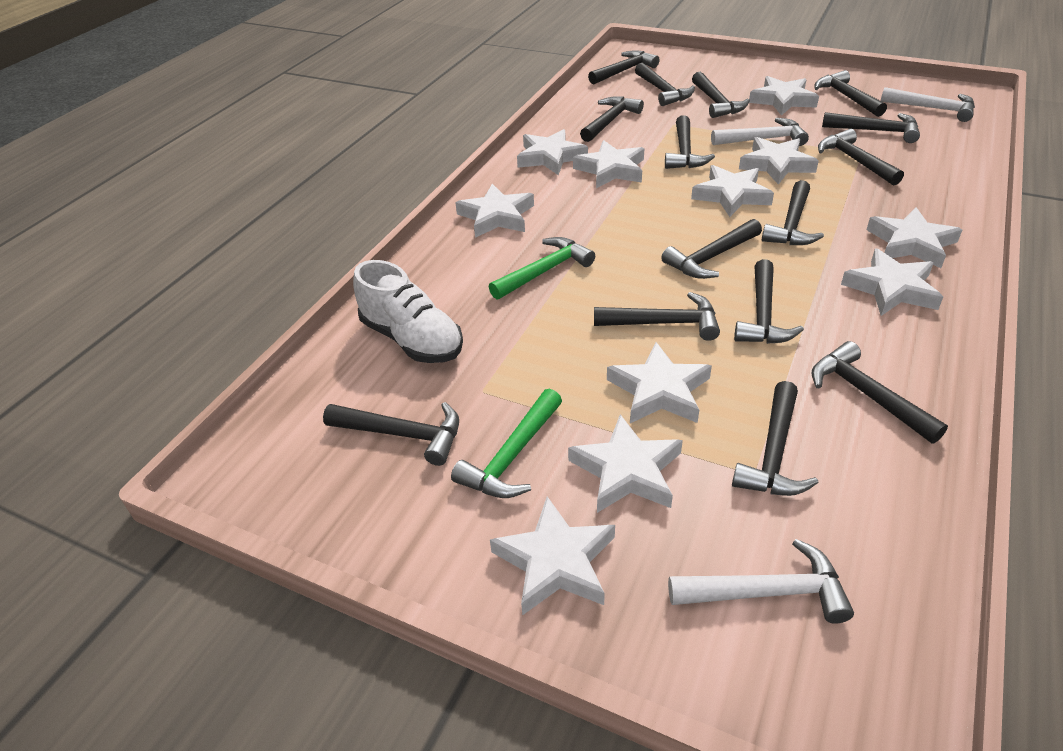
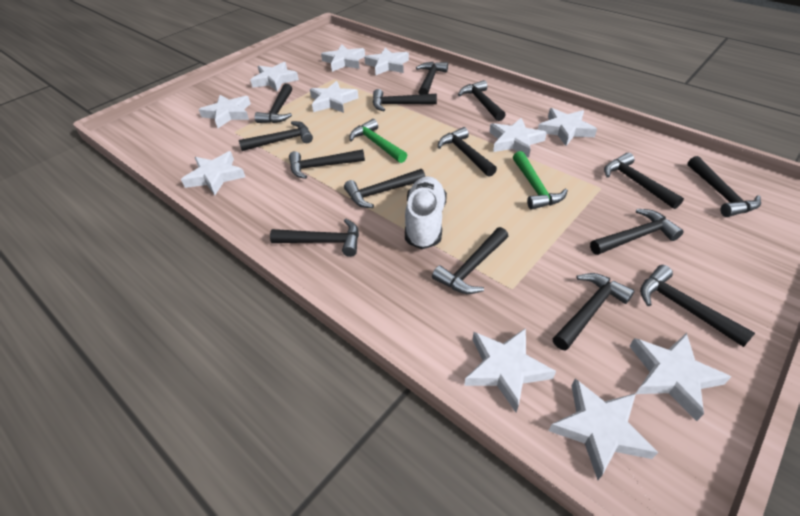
white hammer: [668,539,854,624] [711,118,809,146] [881,87,975,122] = 3 -> none = 0

